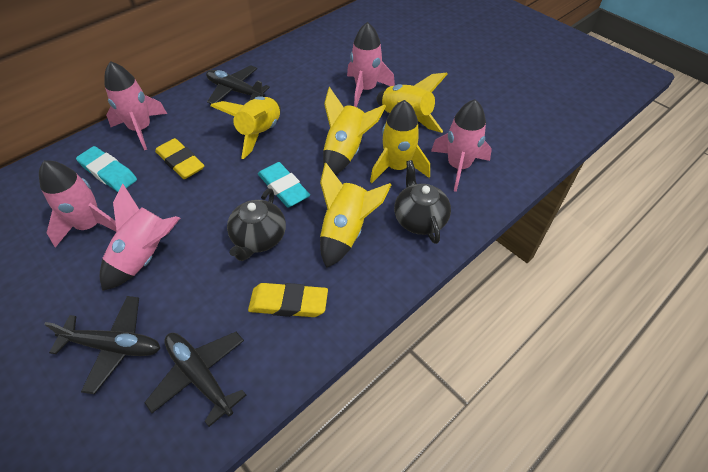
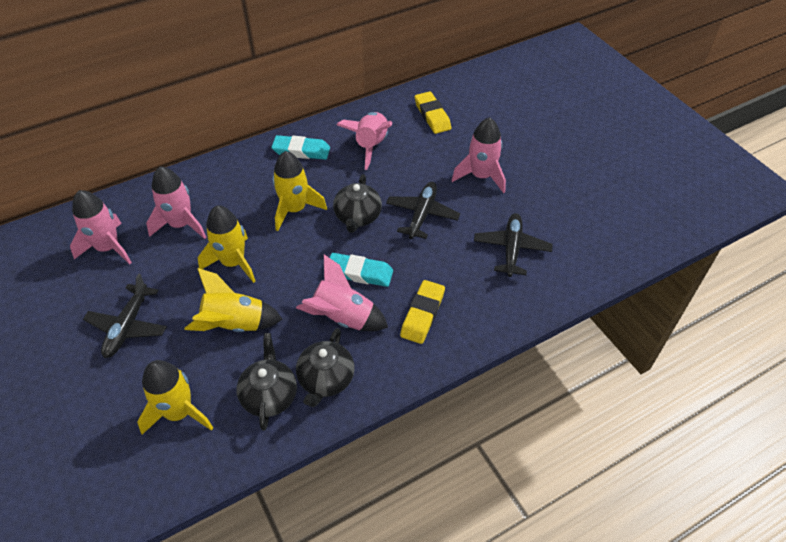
black teapot: [227,188,286,261] [394,160,451,244] = 2 -> [237,333,297,431] [296,328,355,407] [333,174,382,233] = 3
yellow rocket: [211,96,281,159] [320,163,392,268] [323,87,386,175] [370,100,430,183] [376,73,447,133] = 5 -> [137,360,213,434] [184,268,282,332] [198,205,256,283] [272,151,327,231] = 4

